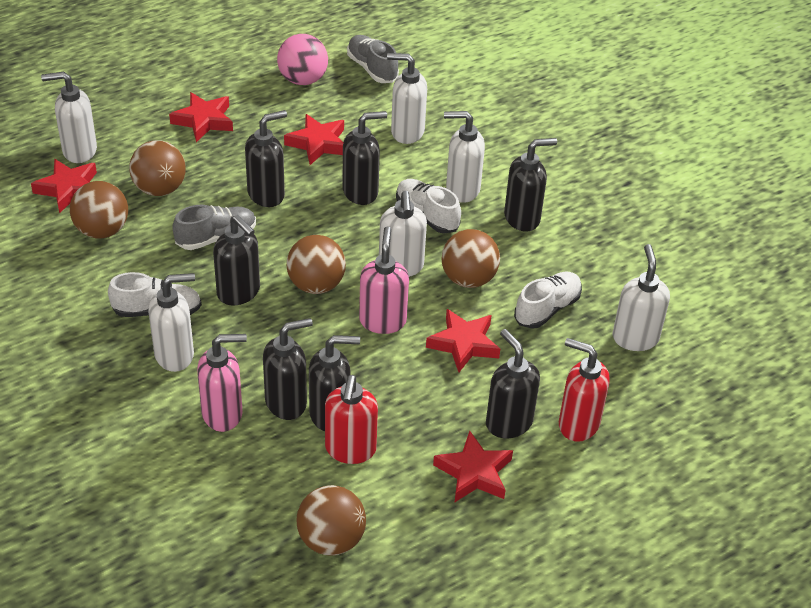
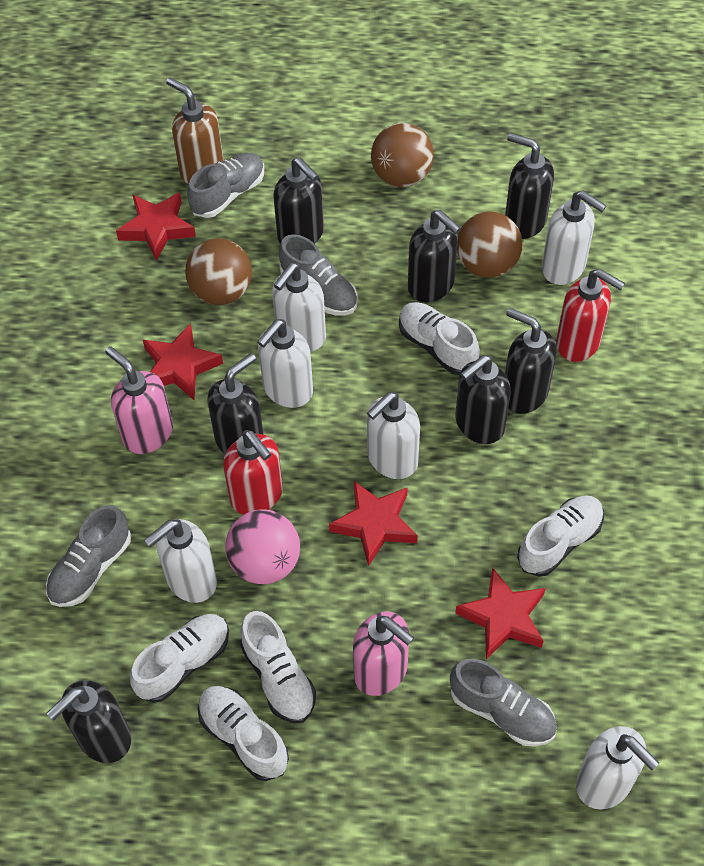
brown ball: [70,181,128,238] [129,140,186,196] [286,235,346,294] [297,485,366,555] [442,229,500,288] = 5 -> [185,238,252,305] [371,123,434,187] [457,211,523,278] = 3
brown soap dispenser: none = 0 -> [166,77,224,184] = 1
grey shoe: [172,205,256,250] [347,35,399,83] = 2 -> [46,505,131,607] [187,153,264,218] [279,234,358,315] [450,659,557,747] = 4
red star: [31,159,97,213] [169,92,233,142] [284,114,344,165] [426,309,500,372] [433,431,513,502] = 5 -> [116,192,196,261] [143,323,223,400] [329,481,418,566] [455,567,546,659] = 4
white shoe: [108,272,202,317] [396,179,461,234] [514,272,582,329] = 3 -> [130,614,229,703] [198,686,289,781] [240,611,316,723] [399,302,480,375] [517,496,604,577] = 5

